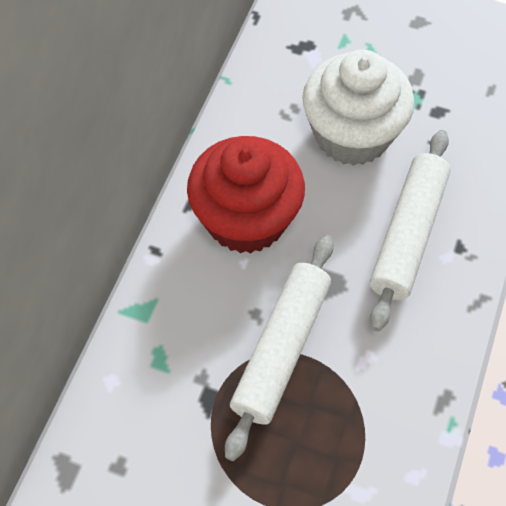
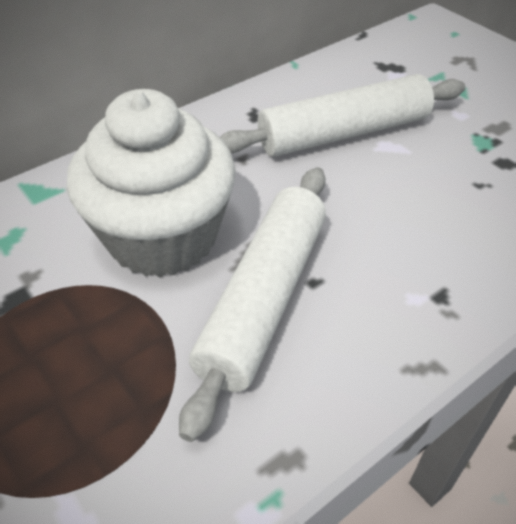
red cupcake: [187,136,305,254] = 1 -> none = 0

